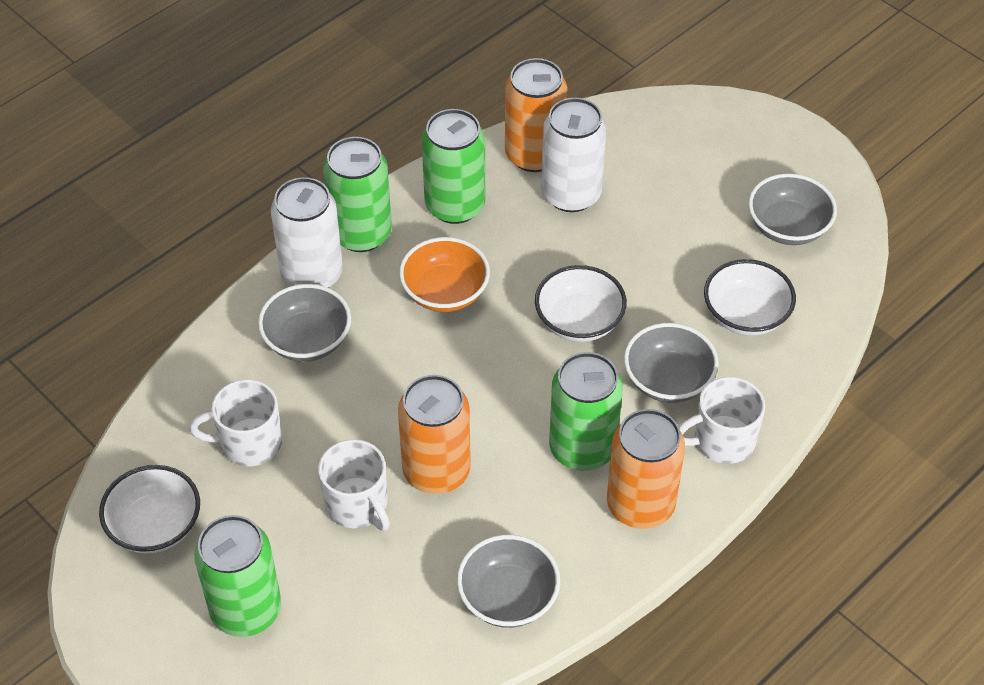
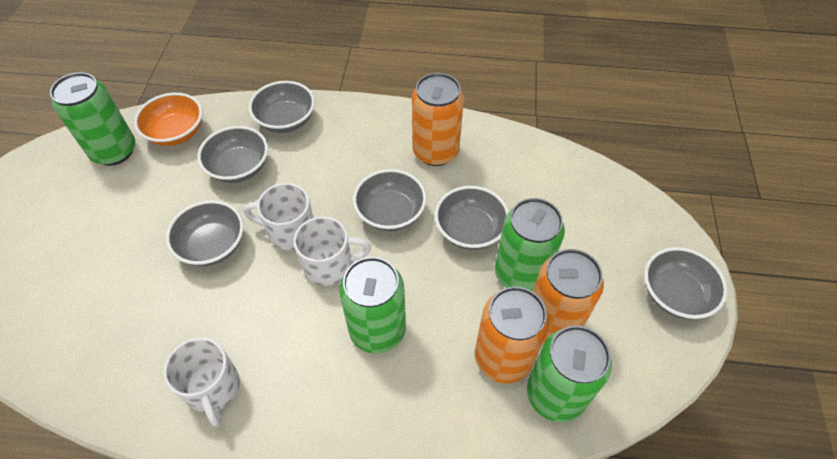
grey bowl: [258,284,351,362] [457,535,560,628] [624,323,719,403] [748,173,837,245] = 4 -> [166,200,244,266] [197,126,268,183] [249,81,315,133] [353,169,427,231] [435,186,509,250] [644,247,728,319] = 6
white bowl: [99,465,200,554] [535,265,627,342] [704,259,796,336] = 3 -> none = 0
white can: [271,177,343,288] [541,98,607,212] = 2 -> none = 0

